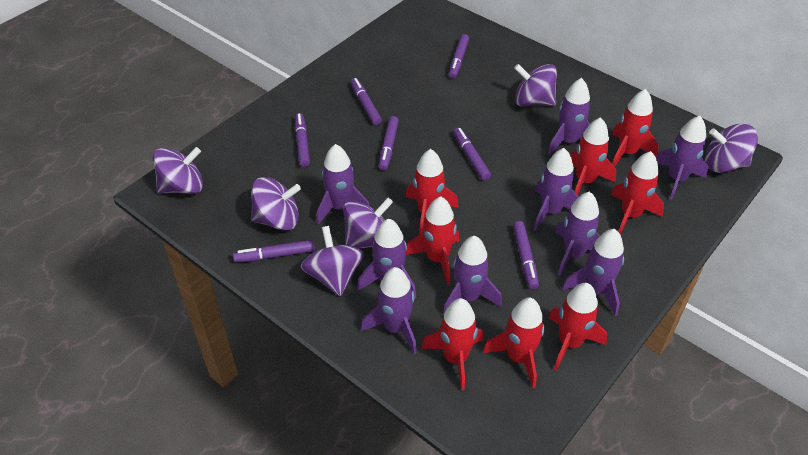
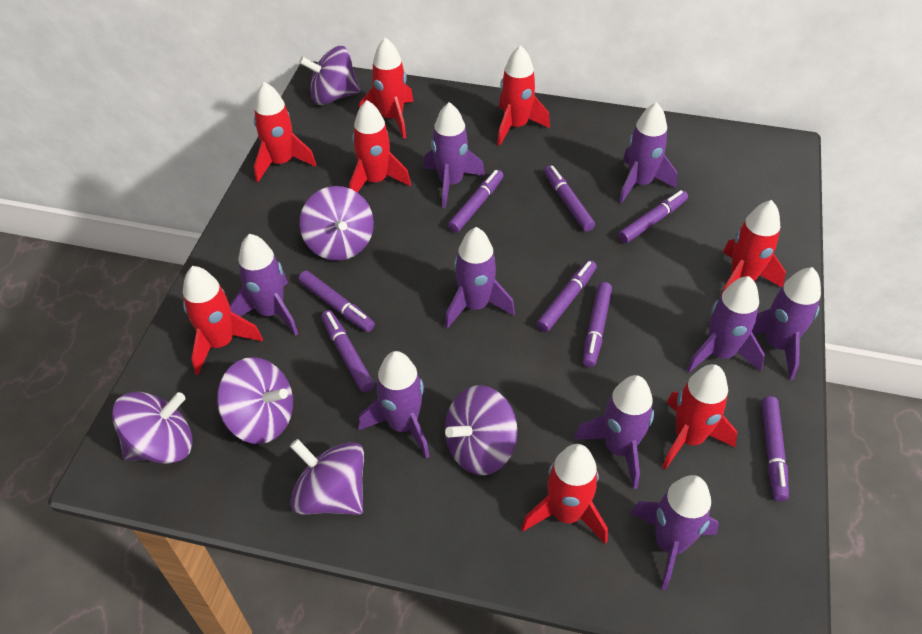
purple marker: [233,240,315,262] [295,113,310,167] [350,78,382,125] [379,116,399,171] [449,34,469,79] [454,128,491,181] [513,221,539,289] = 7 -> [298,271,375,332] [321,310,374,393] [448,170,504,233] [537,260,597,332] [544,165,595,232] [583,282,612,367] [618,190,688,243] [761,396,789,501] = 8

